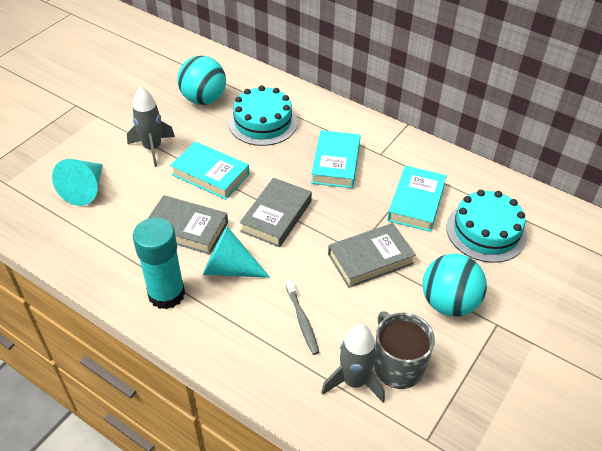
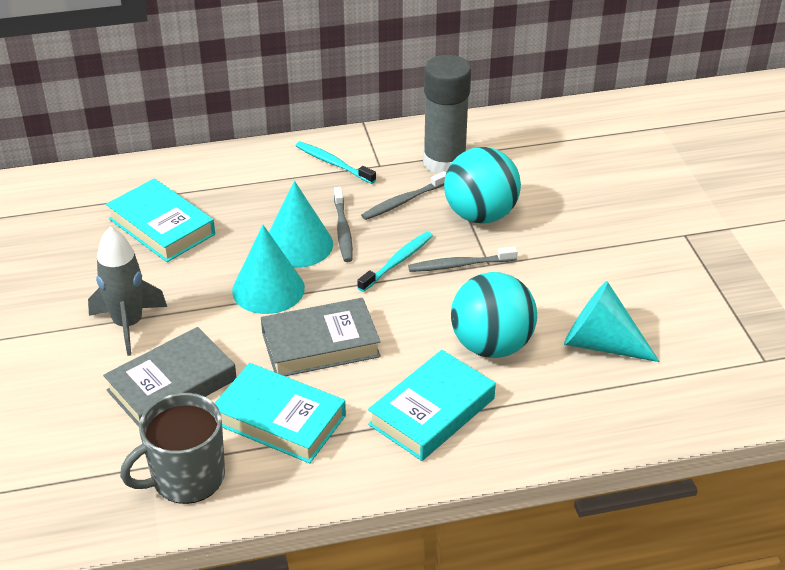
grey book: [148,195,228,254] [240,178,312,247] [328,223,416,288] = 3 -> [103,327,237,427] [261,298,381,376] = 2
grey glue stick: none = 0 -> [423,55,471,174] = 1
grey rocket: [127,86,175,167] [321,324,385,402] = 2 -> [88,226,167,356] = 1
grey toothbrush: [286,280,320,355] = 1 -> [334,187,353,262] [361,171,446,220] [408,247,518,272] = 3
turquoise cake: [228,85,298,146] [447,190,527,263] = 2 -> none = 0
turquoise cone: [52,159,103,206] [203,226,270,278] = 2 -> [232,225,305,314] [269,181,333,268] [564,281,660,362] = 3
turquoise glue stick: [133,218,185,309] = 1 -> none = 0
turquoise toothbrush: none = 0 -> [296,142,376,184] [357,231,433,292] = 2

